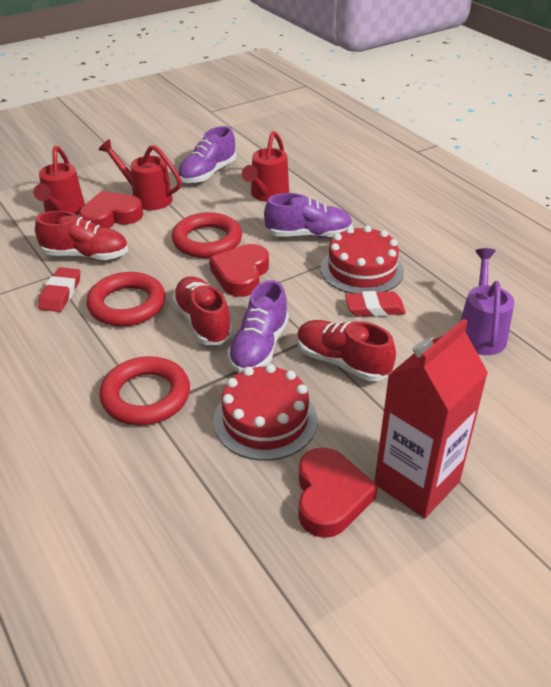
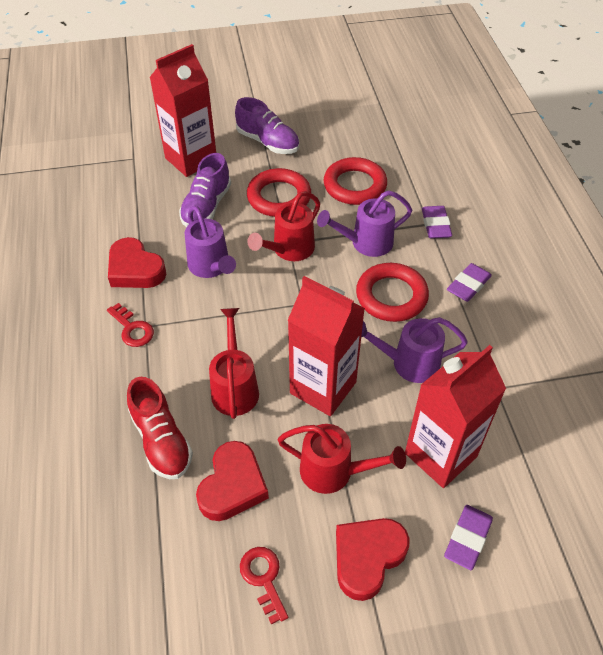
purple eraser: none = 0 -> [422,206,452,238] [444,505,493,570] [447,263,492,302] = 3
purple shoe: [178,126,236,183] [227,280,289,373] [264,193,353,238] = 3 -> [179,153,231,227] [235,97,299,154] = 2
purple watering can: [460,248,514,355] = 1 -> [185,206,236,278] [317,190,412,257] [361,317,468,383] = 3
red cake: [213,364,318,461] [321,225,404,294] = 2 -> none = 0
red carton: [374,319,488,518] = 1 -> [149,44,216,177] [287,276,365,416] [405,345,506,488] = 3
red eraser: [38,267,81,312] [345,291,406,317] = 2 -> none = 0
red key: none = 0 -> [107,303,154,347] [240,547,288,625] = 2
red shoe: [35,211,128,260] [172,276,233,345] [297,320,396,381] = 3 -> [127,377,193,479] = 1

